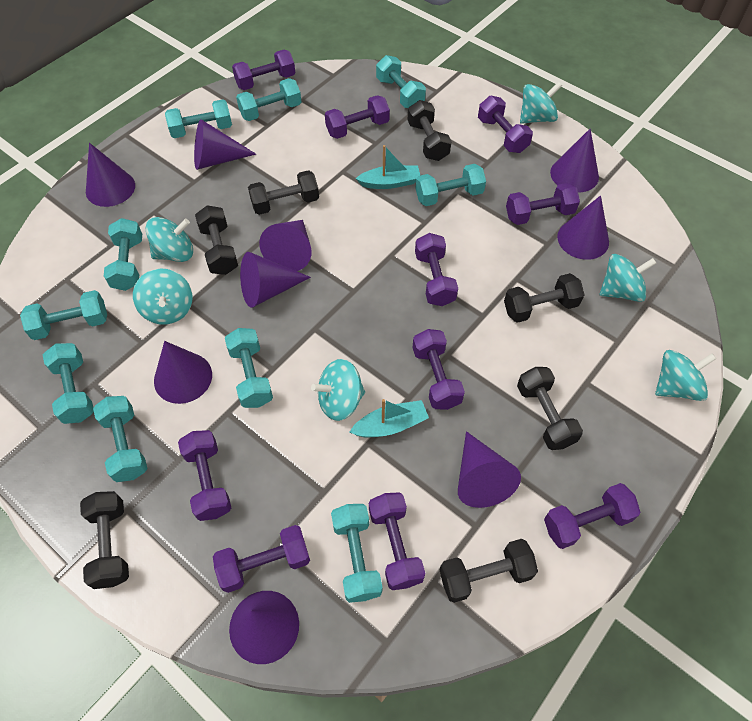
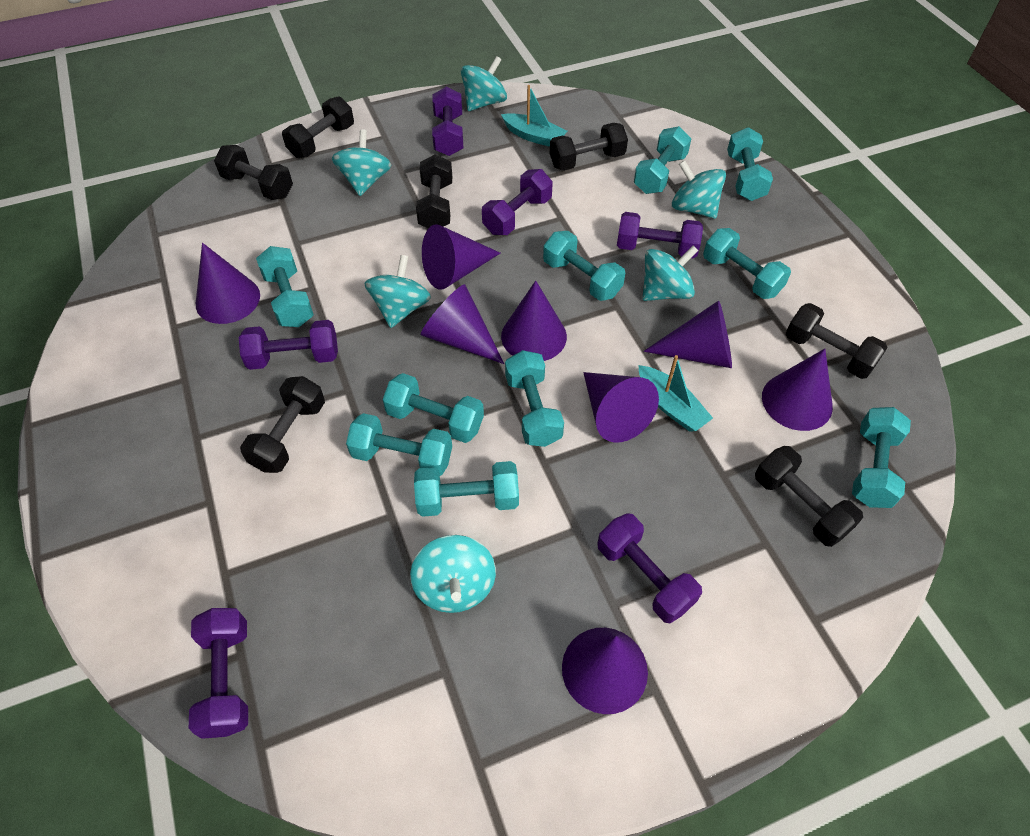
purple cone: [86,143,135,207] [154,341,212,404] [194,119,256,170] [229,591,299,664] [240,252,311,308] [259,220,311,271] [458,431,521,508] [550,129,599,193] [557,195,609,260] = 9 -> [196,243,260,324] [421,284,504,364] [422,224,500,290] [501,281,567,361] [562,628,648,714] [583,372,659,442] [644,301,732,368] [762,349,833,431] = 8
purple dumbbell: [178,430,231,521] [213,525,310,593] [232,50,295,90] [325,95,390,139] [369,492,425,590] [413,329,465,410] [415,233,458,306] [478,96,533,153] [506,183,580,225] [544,483,640,549] = 10 -> [189,608,248,739] [239,320,338,370] [432,87,463,156] [482,169,553,235] [598,513,702,623] [617,212,703,259] = 6

